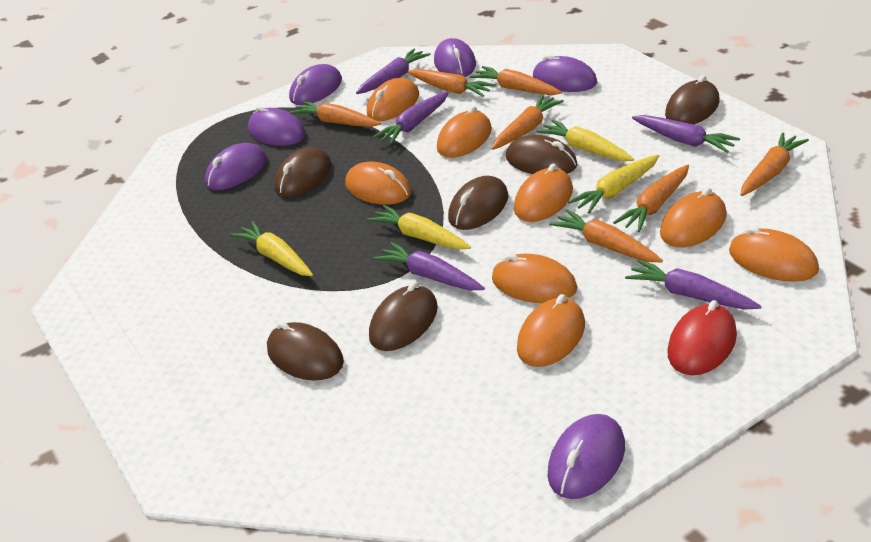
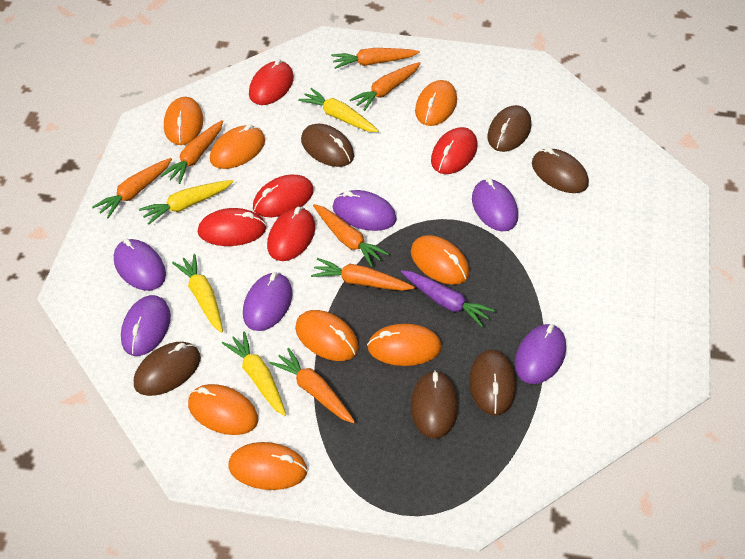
purple carrot: [356,49,431,94] [372,92,449,145] [373,242,485,290] [625,259,762,309] [632,115,740,153] = 5 -> [401,270,495,327] = 1
red mouse: [667,300,737,375] = 1 -> [198,208,266,246] [249,59,294,105] [253,174,314,217] [267,207,315,261] [431,127,477,174] = 5

